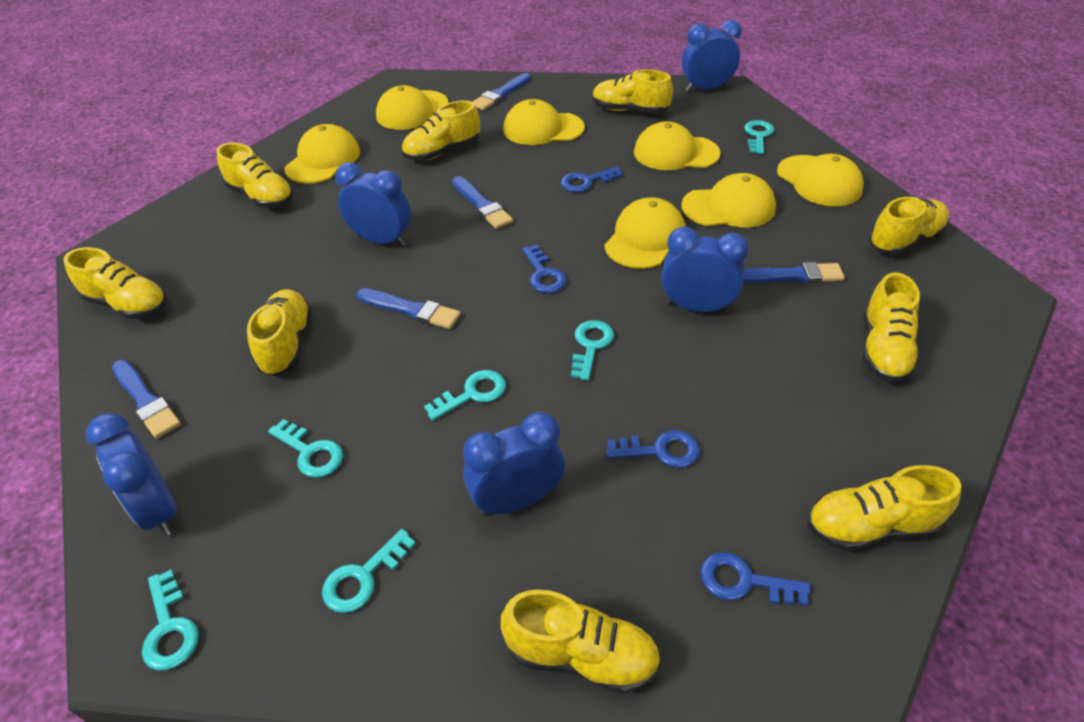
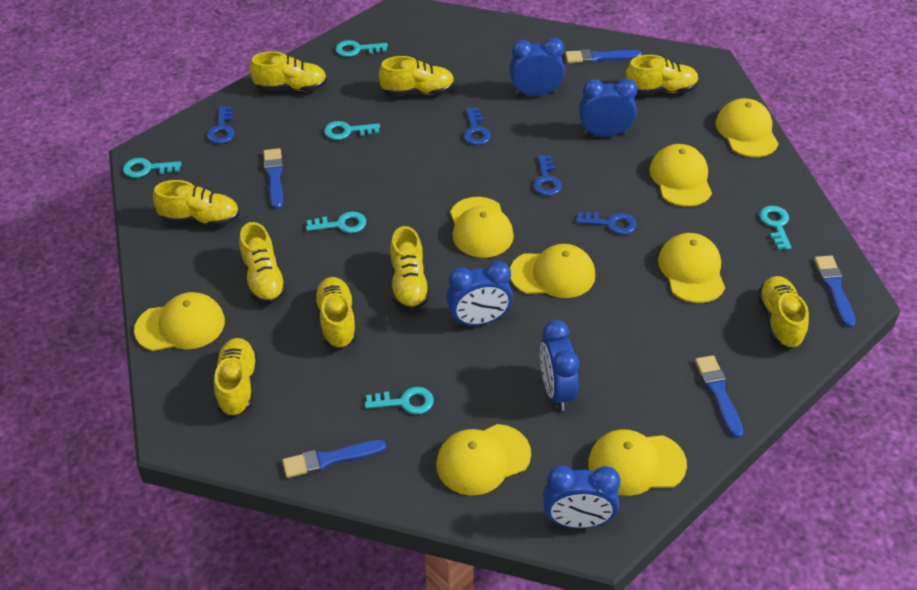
yellow cap: [285,124,360,183] [376,85,449,130] [503,99,585,145] [604,197,685,269] [634,121,720,170] [681,173,776,228] [777,154,864,206] = 7 -> [134,292,225,351] [436,424,531,496] [450,197,514,258] [510,244,595,298] [588,429,687,496] [649,144,712,207] [658,233,725,303] [716,98,779,157] = 8

